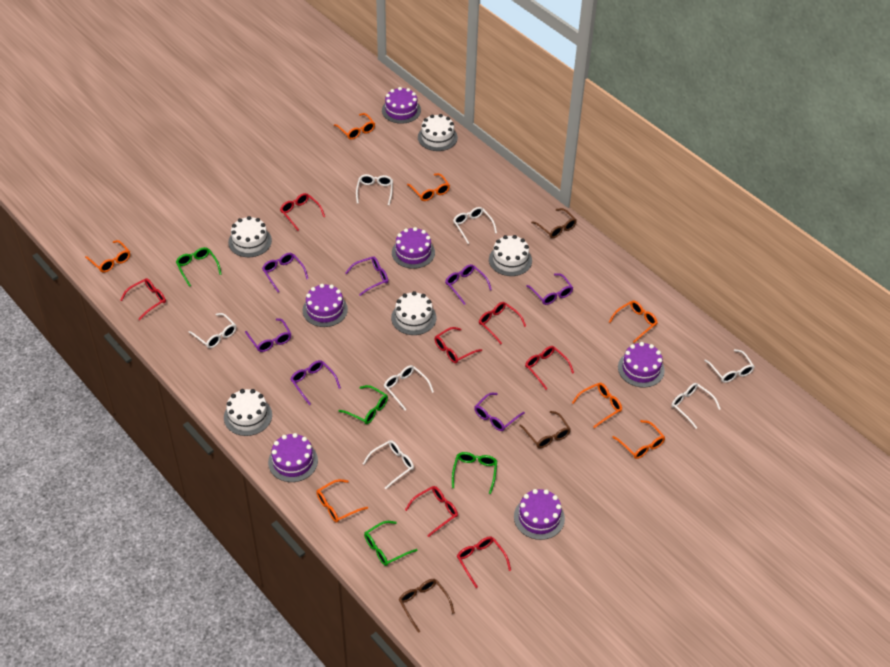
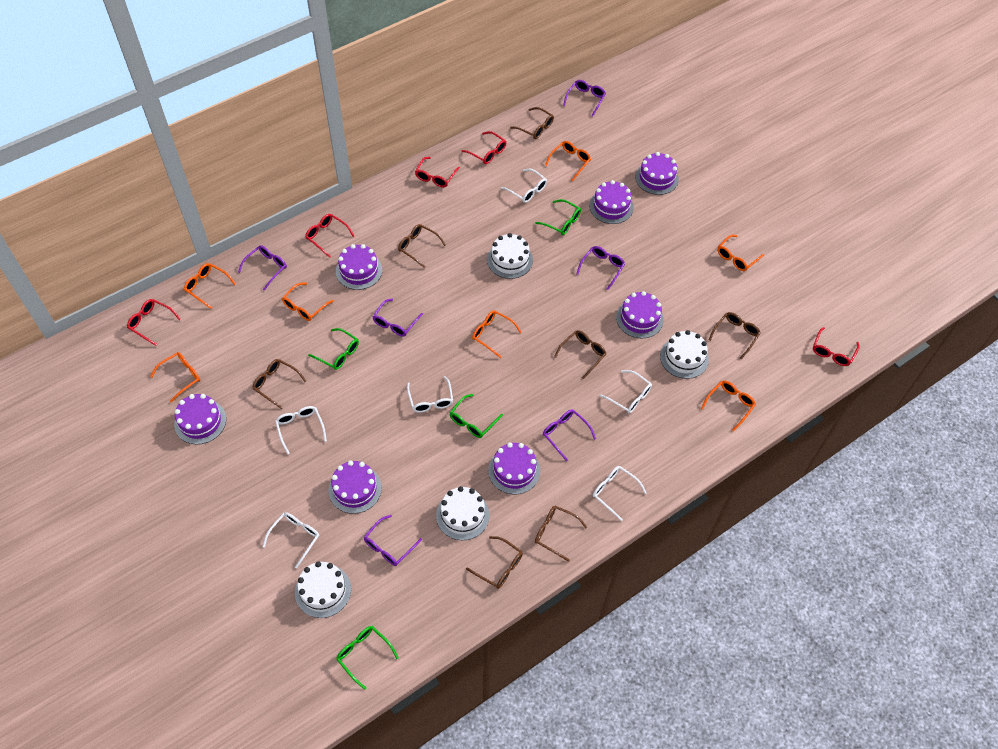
brown glasses: [399,579,455,633] [519,411,571,448] [531,208,577,238] = 3 -> [252,359,306,409] [398,224,446,268] [466,536,523,589] [510,107,554,139] [535,506,587,562] [554,330,606,379] [709,312,760,359] = 7
purple cake: [268,433,318,482] [303,284,348,327] [382,87,421,124] [392,227,435,269] [514,489,565,540] [618,342,665,388] = 6 -> [174,394,226,444] [329,460,382,514] [336,244,382,290] [488,442,540,494] [589,180,634,224] [616,291,664,338] [635,152,679,195] = 7
purple glasses: [245,318,291,352] [262,253,308,292] [291,360,341,405] [345,256,388,296] [445,264,492,305] [474,393,525,431] [526,273,573,305] = 7 -> [238,245,287,291] [364,515,422,566] [373,299,423,337] [543,409,596,461] [563,80,606,117] [576,246,625,290] = 6
red glasses: [120,278,166,320] [280,193,325,231] [405,486,458,537] [435,327,482,363] [457,536,511,588] [479,302,526,344] [525,346,574,390] = 7 -> [127,299,181,346] [305,214,355,258] [415,157,460,187] [461,131,506,164] [813,327,860,366] = 5
white cake: [224,389,272,436] [228,216,272,257] [391,291,437,335] [418,114,458,151] [489,235,532,276] = 5 -> [295,561,351,618] [436,486,490,540] [487,233,533,279] [660,330,709,379] = 4
white glasses: [188,313,236,348] [356,174,393,206] [363,440,414,489] [384,365,434,410] [453,207,497,244] [671,383,721,429] [704,349,755,383] = 7 -> [263,512,319,568] [275,406,327,454] [407,376,453,413] [501,169,547,203] [593,466,647,521] [600,370,652,413] = 6

